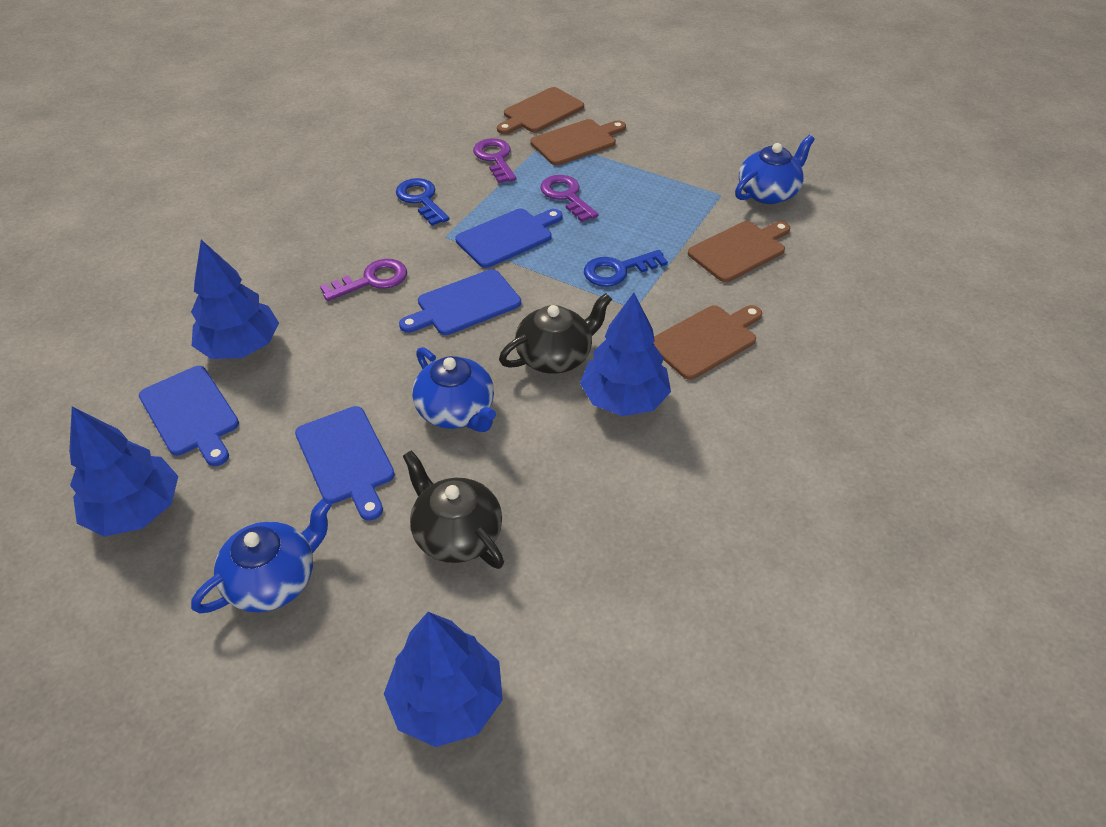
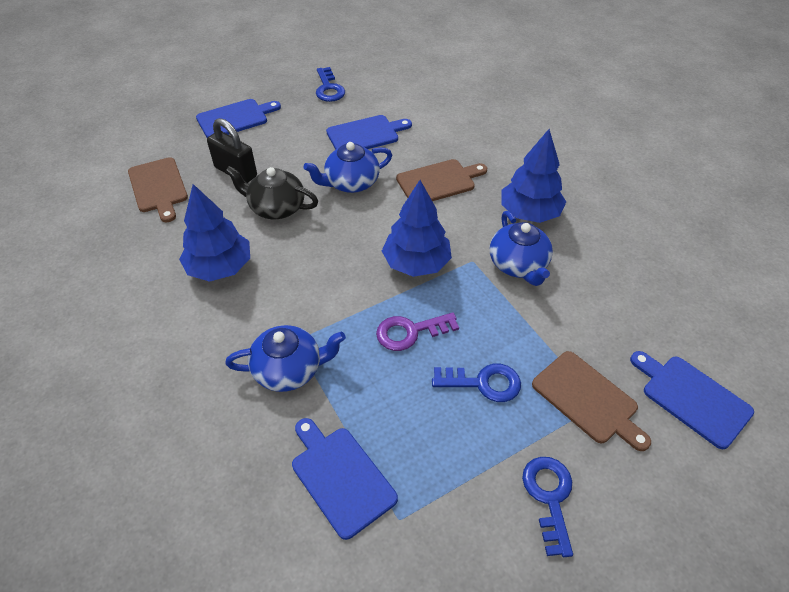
black padlock: none = 0 -> [207,118,257,183] = 1
black teapot: [403,450,504,569] [499,293,612,374] = 2 -> [225,166,318,219] = 1
blue key: [396,178,449,226] [584,250,668,287] = 2 -> [316,67,345,102] [432,364,521,402] [522,457,573,557] = 3
blue tree: [69,407,178,537] [191,240,279,359] [384,612,503,747] [580,293,671,416] = 4 -> [179,184,250,282] [382,180,452,277] [502,129,566,223] = 3
brown cutting board: [497,87,584,134] [530,119,626,165] [653,305,762,380] [688,221,790,282] = 4 -> [128,157,188,222] [396,159,487,201] [532,351,651,451] = 3
purple key: [320,259,407,301] [473,138,517,183] [540,175,599,222] = 3 -> [376,312,459,351] = 1

